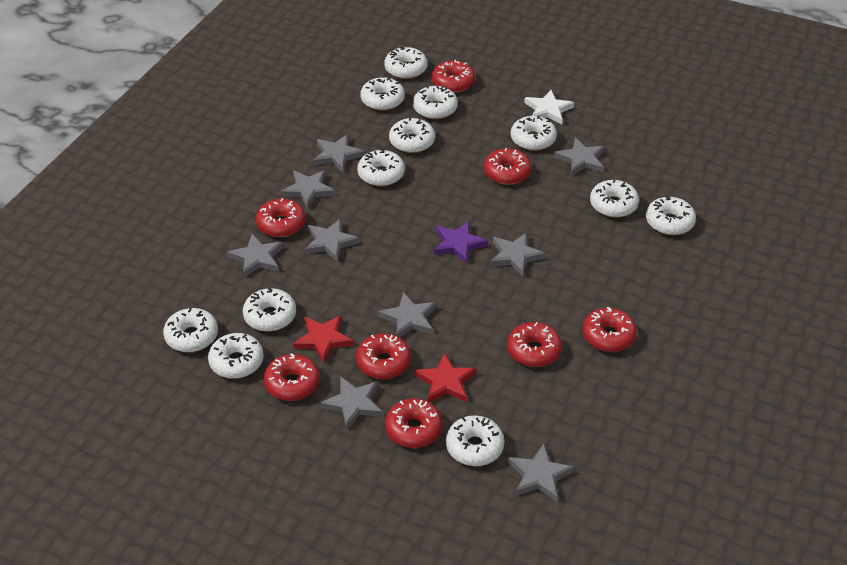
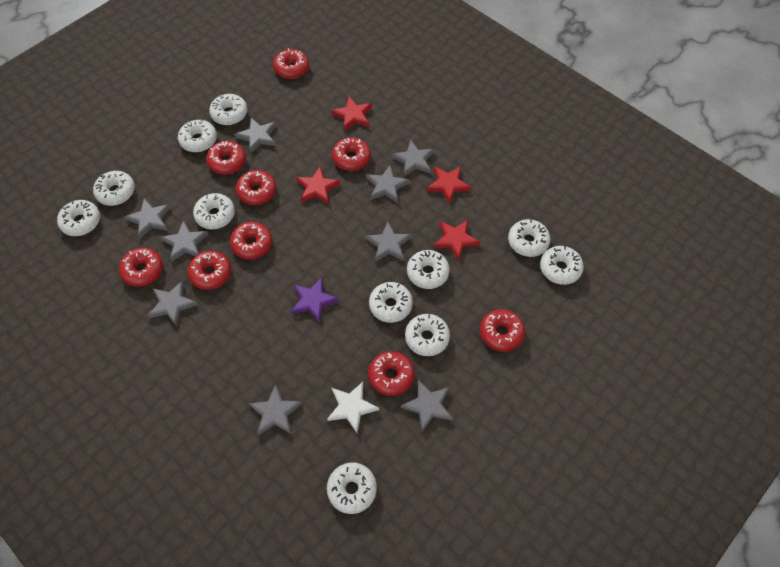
red donut: [256,198,306,237] [263,354,320,401] [356,334,411,379] [385,398,443,448] [432,60,475,93] [484,148,531,185] [507,322,562,367] [582,307,637,352] = 8 -> [119,248,163,287] [188,251,231,290] [206,141,246,174] [230,222,272,259] [236,170,276,205] [273,48,309,79] [332,137,371,171] [368,351,415,396] [480,309,525,352] = 9
red star: [293,315,354,363] [415,352,477,402] = 2 -> [296,167,340,204] [331,97,372,131] [426,166,471,204] [434,220,480,261] = 4
white donut: [163,308,218,352] [208,333,264,379] [243,288,296,332] [357,149,405,186] [360,77,405,111] [384,46,428,79] [389,118,435,153] [413,86,458,119] [446,416,504,466] [511,116,557,151] [590,179,639,218] [646,196,696,235] = 12 -> [57,200,100,236] [93,171,135,206] [178,120,217,152] [193,193,235,229] [209,94,247,125] [327,463,377,514] [369,282,413,323] [405,314,450,356] [407,250,450,289] [508,219,550,257] [540,246,584,285] = 11

